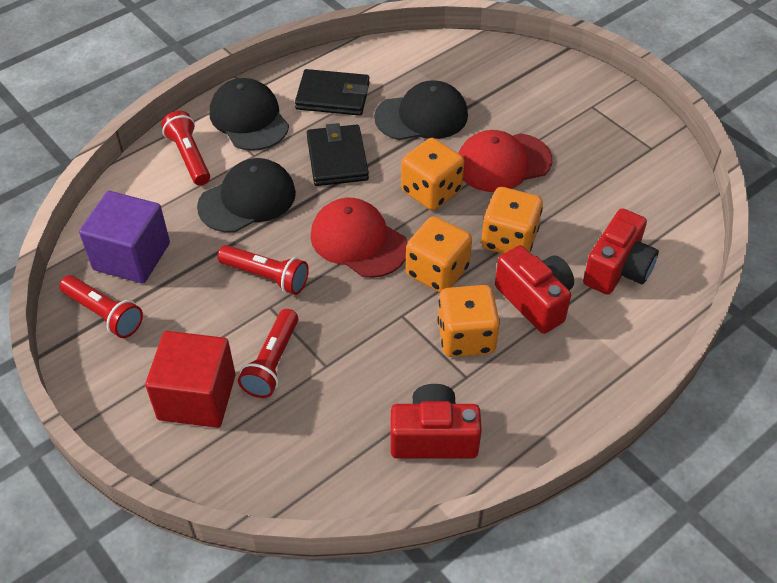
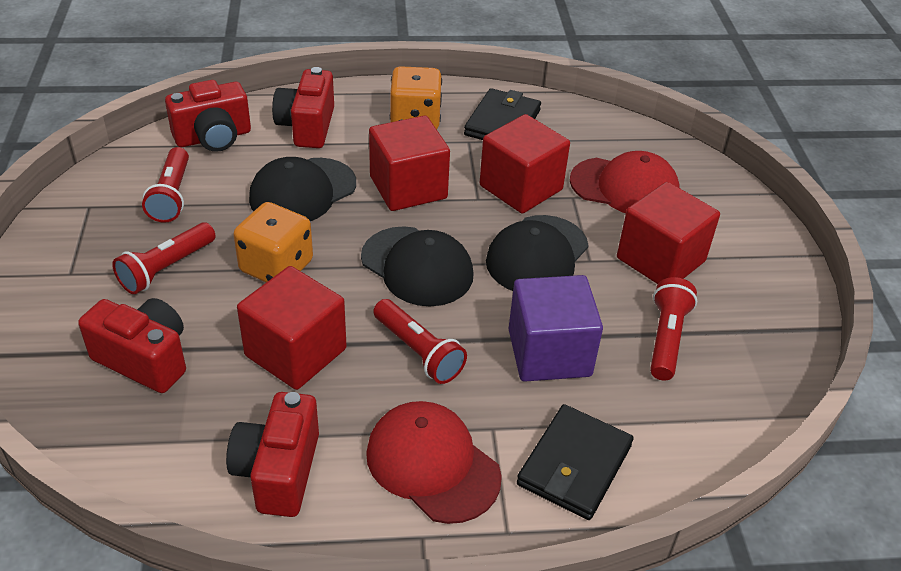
orange dice: [401,138,464,210] [406,216,472,292] [437,285,500,357] [481,187,543,254] = 4 -> [233,202,313,282] [390,66,442,129] = 2
red camera: [391,384,482,459] [495,245,574,334] [583,208,659,295] = 3 -> [78,298,186,393] [165,80,251,152] [226,392,319,517] [272,67,334,148] = 4
red cube: [145,331,236,428] = 1 -> [237,266,347,390] [369,116,450,211] [480,114,570,214] [617,182,720,284] = 4

